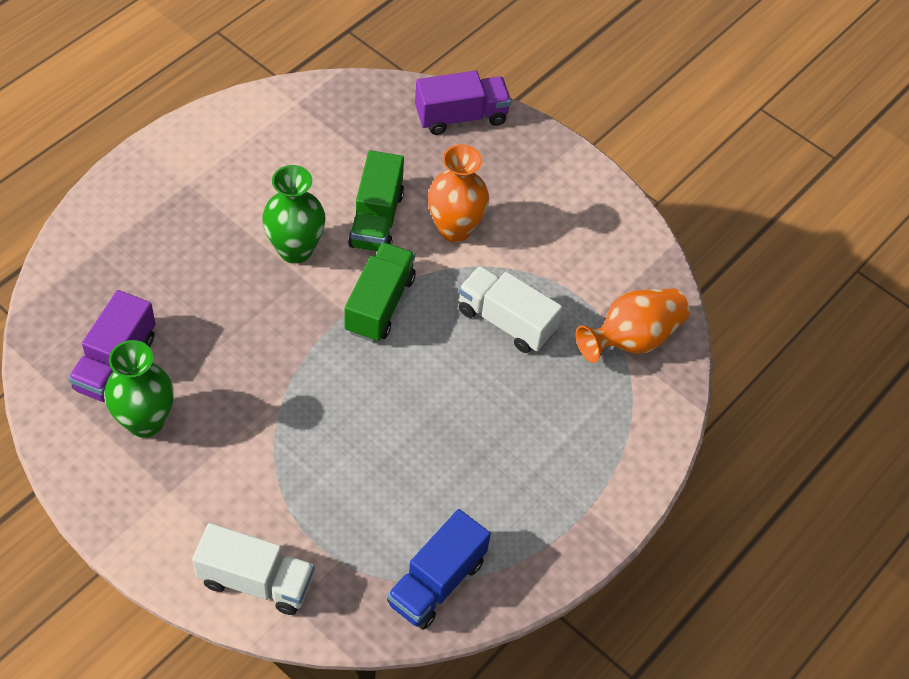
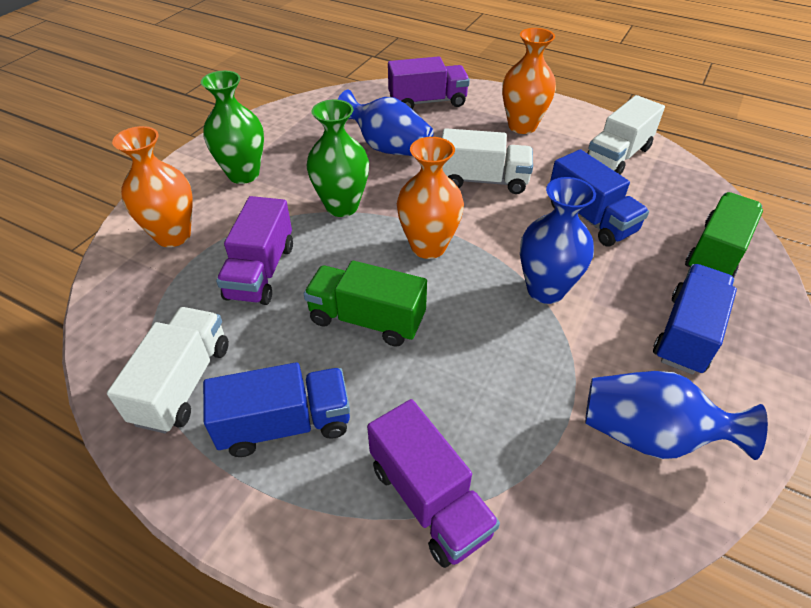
blue truck: [387,509,491,630] = 1 -> [203,362,350,457] [550,149,649,247] [653,264,737,375] = 3
blue vase: none = 0 -> [337,90,434,156] [520,177,596,304] [585,371,768,460] = 3
orange vase: [428,144,489,242] [576,288,690,363] = 2 -> [112,126,192,247] [397,137,464,259] [502,28,556,134] = 3
purple truck: [68,290,155,402] [415,70,511,135] = 2 -> [216,196,293,305] [367,399,500,568] [388,56,470,109] = 3
white truck: [192,523,315,615] [458,265,562,353] = 2 -> [107,307,229,434] [442,128,533,194] [587,95,665,175] = 3

